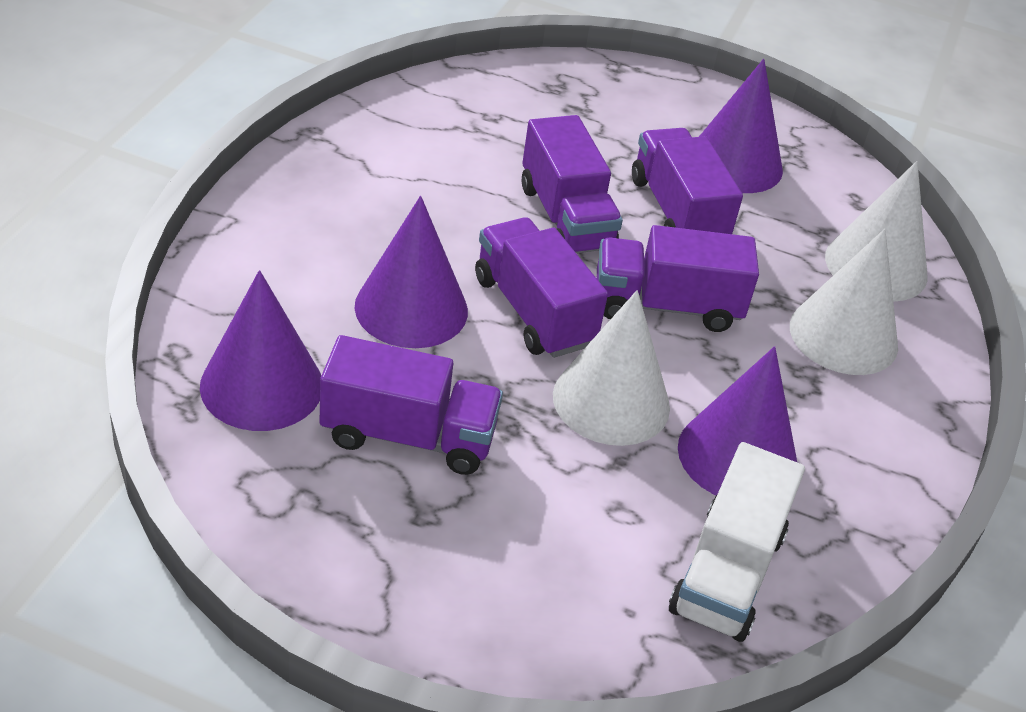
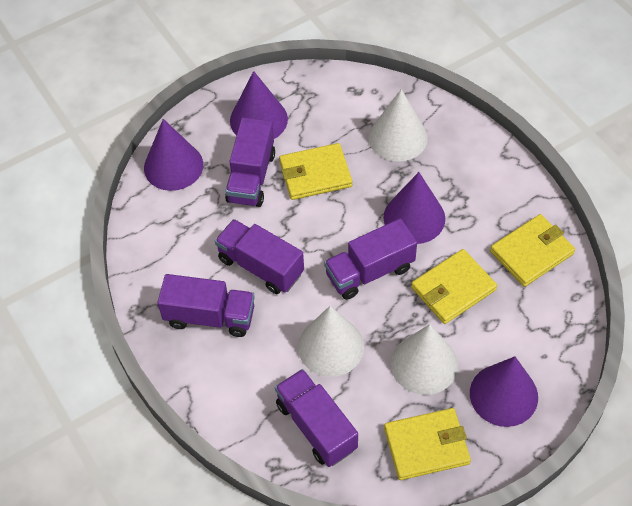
white truck: [669,442,805,642] = 1 -> none = 0
yellow wallet: none = 0 -> [279,143,352,200] [384,408,471,480] [411,249,497,324] [490,214,575,287] = 4

